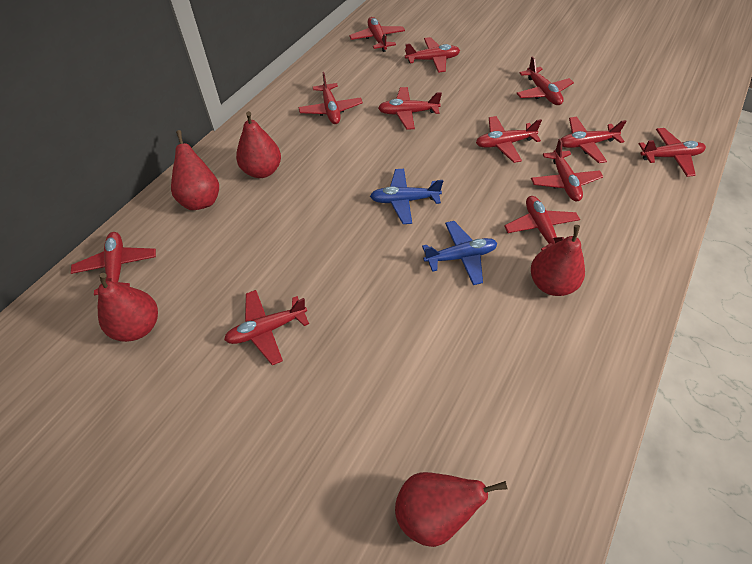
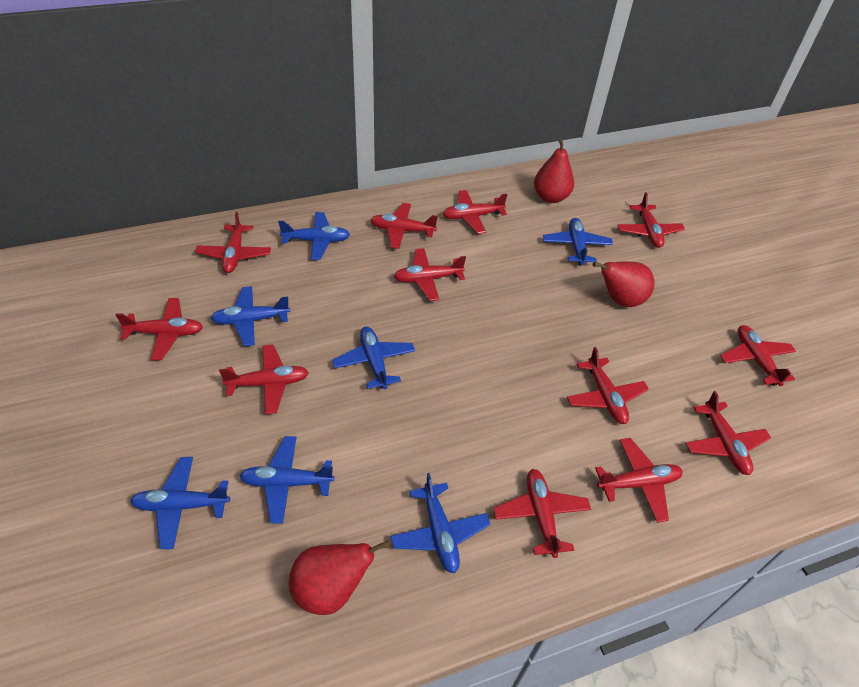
blue plane: [370,169,443,224] [422,221,497,285] = 2 -> [130,457,230,549] [211,286,290,346] [240,436,334,524] [278,212,350,260] [332,326,415,389] [390,473,490,573] [543,218,613,266] = 7
red pear: [98,273,158,342] [171,130,219,210] [236,111,281,178] [395,472,507,547] [531,225,585,296] = 5 -> [289,540,391,615] [534,138,574,203] [593,262,654,307] = 3

